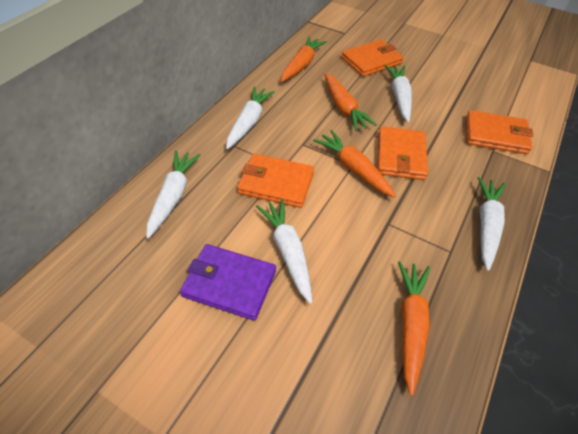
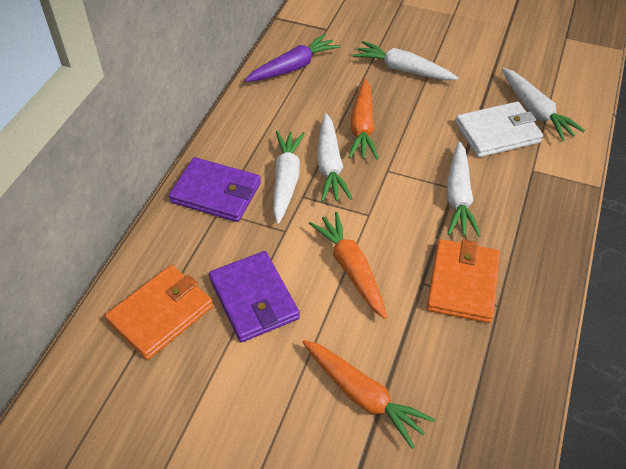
orange carrot: [281,36,327,82] [313,130,397,198] [324,73,377,131] [398,261,430,396] = 4 -> [303,340,435,449] [309,212,387,319] [348,79,379,159] = 3
orange wallet: [237,154,314,208] [342,39,404,77] [377,126,428,180] [466,110,533,154] = 4 -> [105,265,213,360] [427,239,500,323] = 2
purple carrot: none = 0 -> [245,34,340,82] = 1
purple wallet: [180,244,276,321] = 1 -> [169,157,261,222] [209,251,300,342] = 2
white wallet: none = 0 -> [455,102,543,157] = 1

